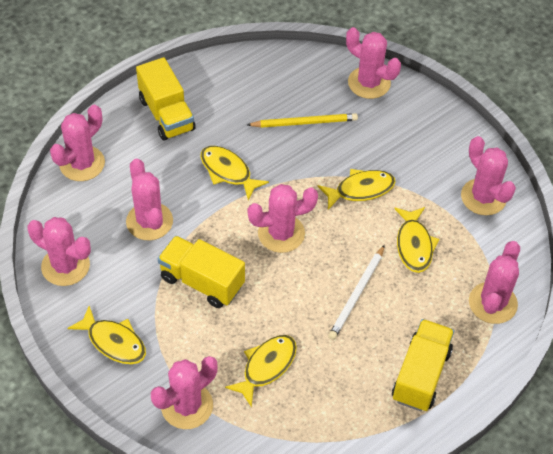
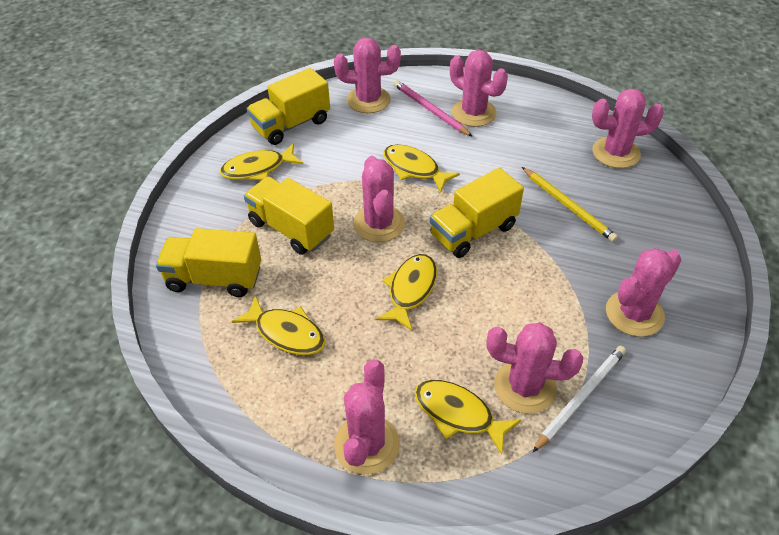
pink cactus: [27,217,91,286] [50,105,105,181] [126,158,173,240] [151,356,218,429] [247,184,318,253] [346,27,401,99] [461,136,516,215] [469,241,520,324] = 8 -> [334,37,401,113] [334,359,400,475] [353,156,405,242] [450,50,508,127] [486,322,583,414] [592,89,664,168] [606,248,681,337] = 7
pink pencil: none = 0 -> [394,80,473,137] = 1
yellow truck: [136,57,196,141] [158,236,245,308] [392,319,454,411] = 3 -> [156,228,261,297] [244,177,334,255] [246,68,330,145] [430,168,524,258] = 4

